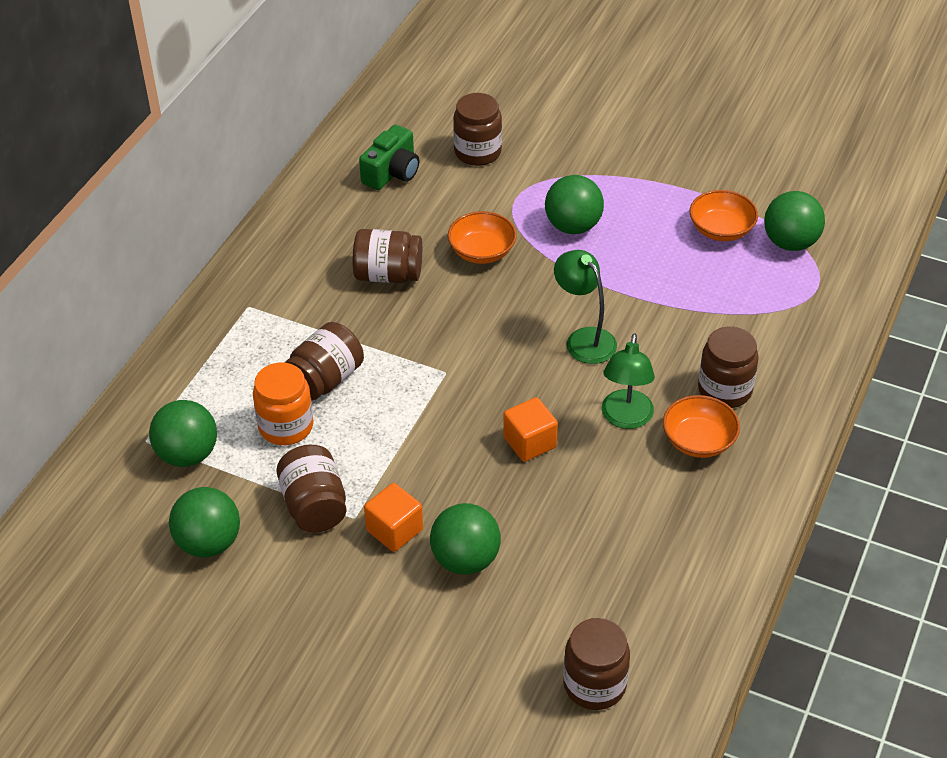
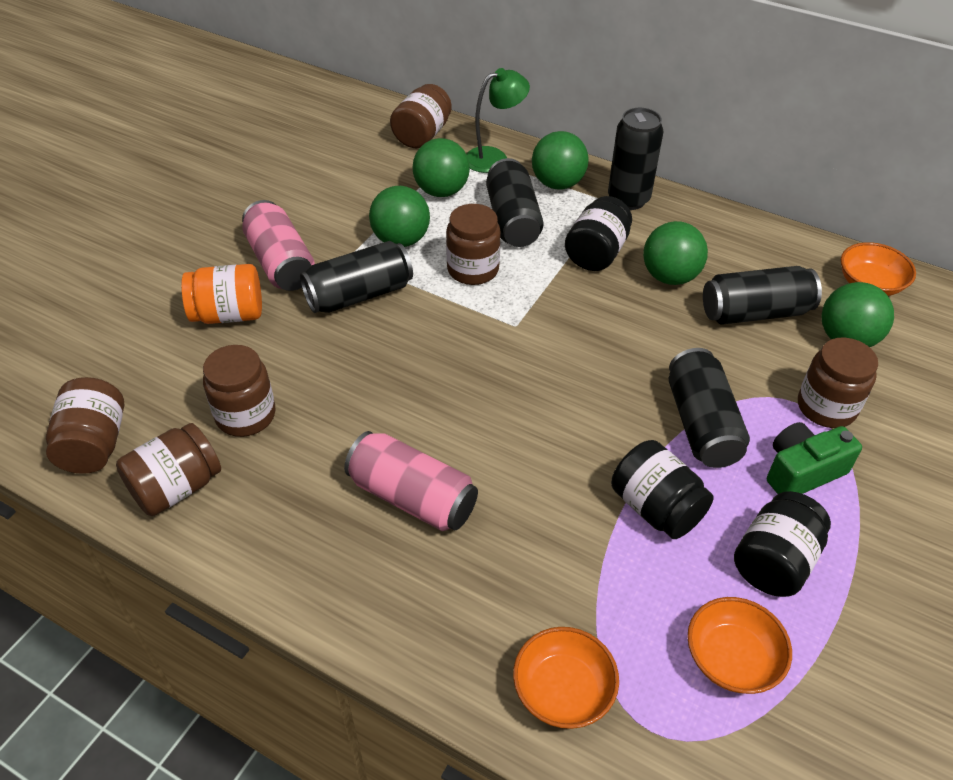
black can: none = 0 -> [300,241,413,313] [486,158,544,247] [608,108,663,210] [669,348,750,468] [703,266,822,325] = 5
black jar: none = 0 -> [565,196,632,271] [611,440,714,539] [734,491,831,597] = 3
green lamp: [554,250,617,364] [602,333,655,429] = 2 -> [466,68,530,173] = 1
orange cube: [364,483,423,552] [503,397,558,462] = 2 -> none = 0
pink can: none = 0 -> [242,200,315,291] [344,431,478,531] = 2

